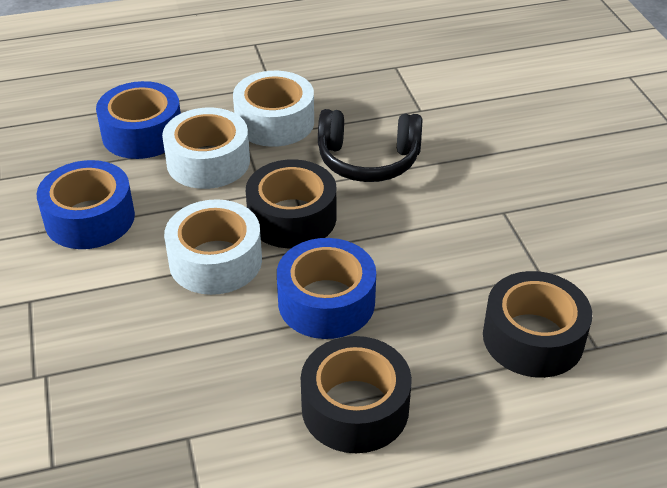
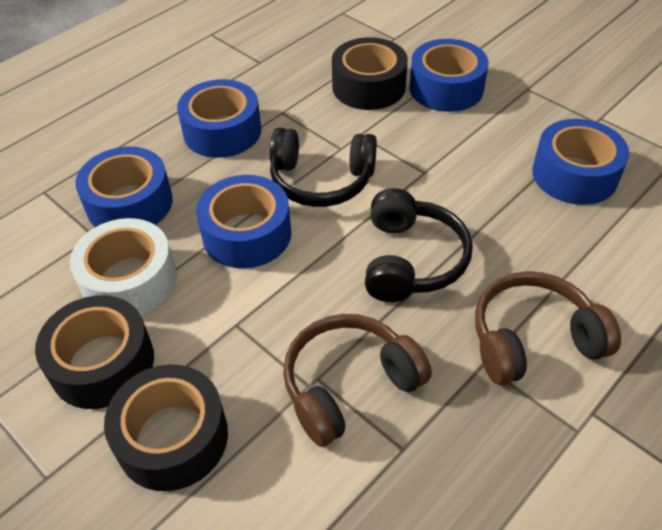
black headphones: [318,109,422,182] = 1 -> [270,128,377,207] [365,188,473,302] = 2
blue tape: [37,160,135,249] [96,81,181,159] [277,238,376,339] = 3 -> [75,147,173,227] [177,79,261,158] [196,175,291,268] [409,39,488,112] [532,119,629,205] = 5
brown headphones: none = 0 -> [283,314,432,447] [475,271,621,385] = 2
white tape: [162,108,250,189] [164,199,262,295] [233,71,314,147] = 3 -> [70,218,177,315] = 1

